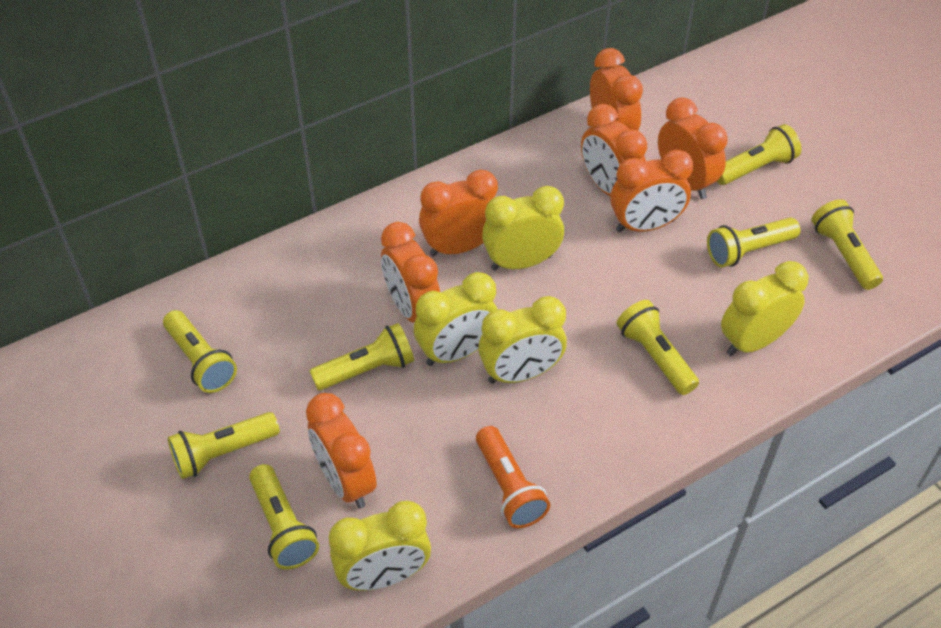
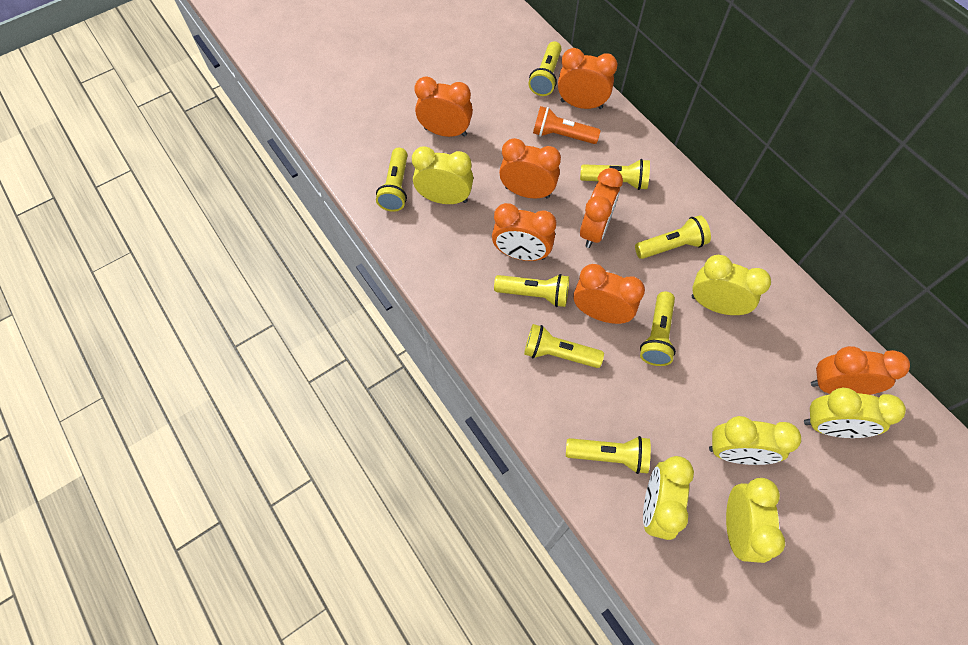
yellow clock: [329,501,431,591] [414,272,498,366] [478,296,567,384] [482,186,564,271] [721,261,809,356] = 5 -> [412,146,473,204] [643,456,694,540] [692,255,771,315] [709,416,801,465] [726,478,785,563] [804,388,906,438] = 6

